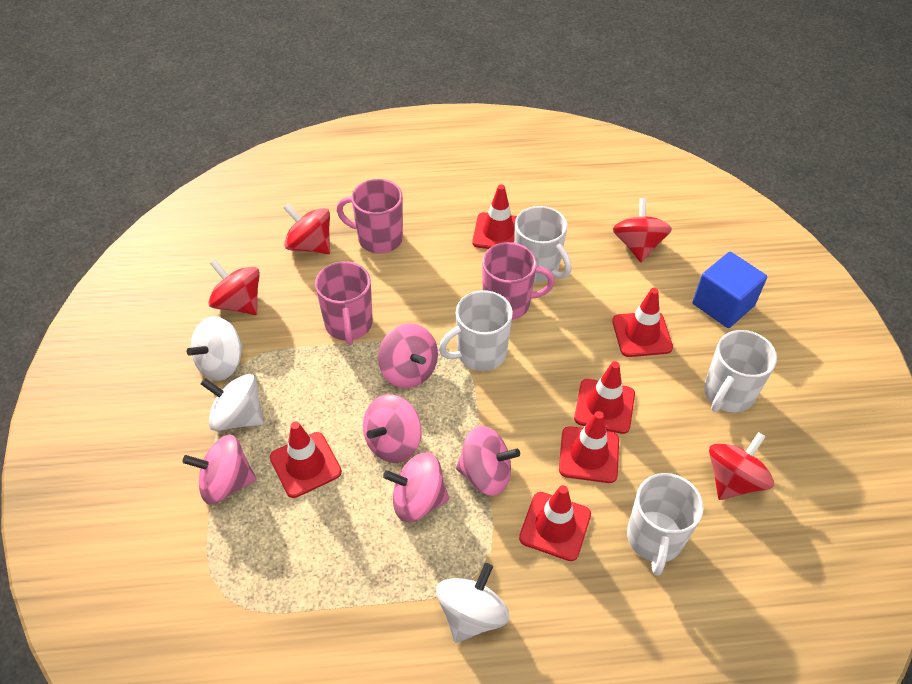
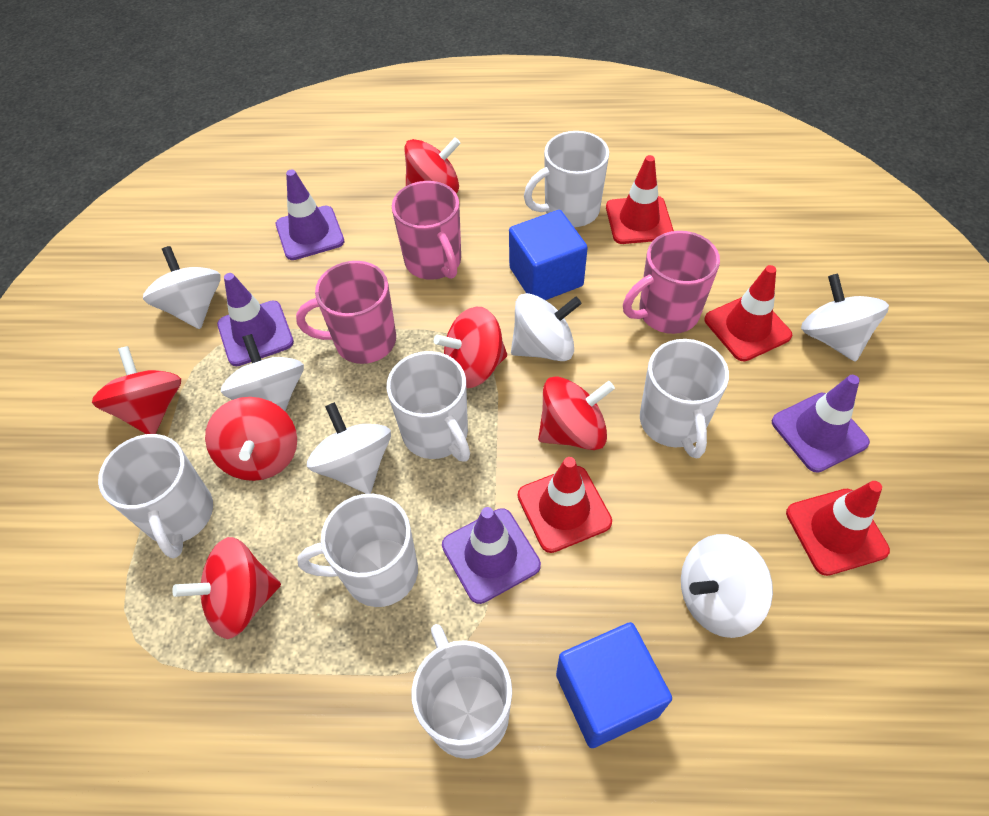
blue cube: [693,252,767,328] = 1 -> [509,210,588,300] [556,622,672,748] = 2
pink spinning top: [182,435,257,505] [363,394,421,463] [378,323,438,388] [383,452,449,522] [456,426,520,496] = 5 -> none = 0
purple traffic cone: none = 0 -> [217,273,294,366] [276,170,344,260] [442,507,541,604] [772,375,870,473] = 4
red spinning top: [208,259,260,315] [283,203,330,254] [613,198,672,262] [709,432,774,500] = 4 -> [92,346,181,434] [172,537,281,639] [205,397,297,481] [404,137,461,193] [434,307,507,389] [538,376,615,450] = 6
red traffic cone: [270,421,342,498] [472,185,517,249] [519,485,591,561] [559,411,619,483] [574,361,635,434] [612,288,673,357] = 6 -> [518,457,612,553] [606,155,674,244] [705,265,792,361] [786,481,890,576] = 4
white mug: [439,290,513,371] [514,206,571,282] [627,473,704,576] [704,330,777,412] = 4 -> [98,434,213,559] [297,494,418,607] [387,351,470,462] [411,624,512,759] [524,131,609,227] [640,339,729,458] = 6
white spinning top: [187,316,243,381] [201,374,264,431] [436,563,510,643] = 3 -> [143,246,221,329] [221,334,304,411] [307,402,391,494] [511,293,582,361] [681,534,773,638] [801,274,889,362] = 6

